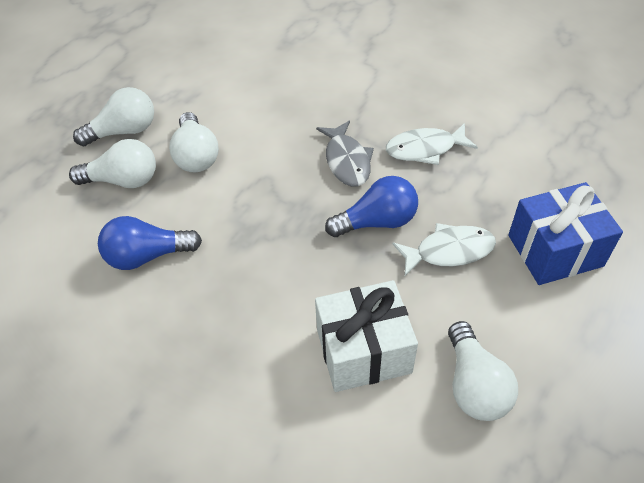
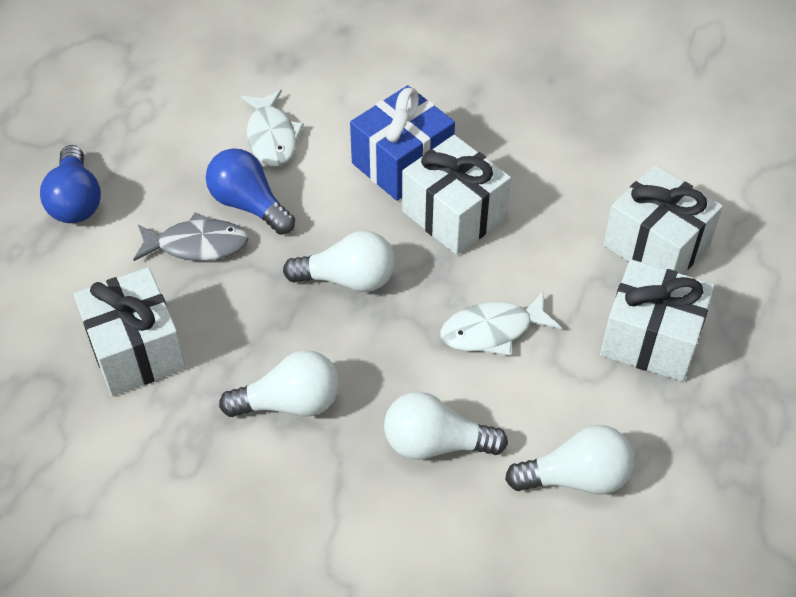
white gift: [315,280,418,392] = 1 -> [74,267,186,396] [402,135,511,255] [600,259,715,382] [603,165,723,274] = 4

